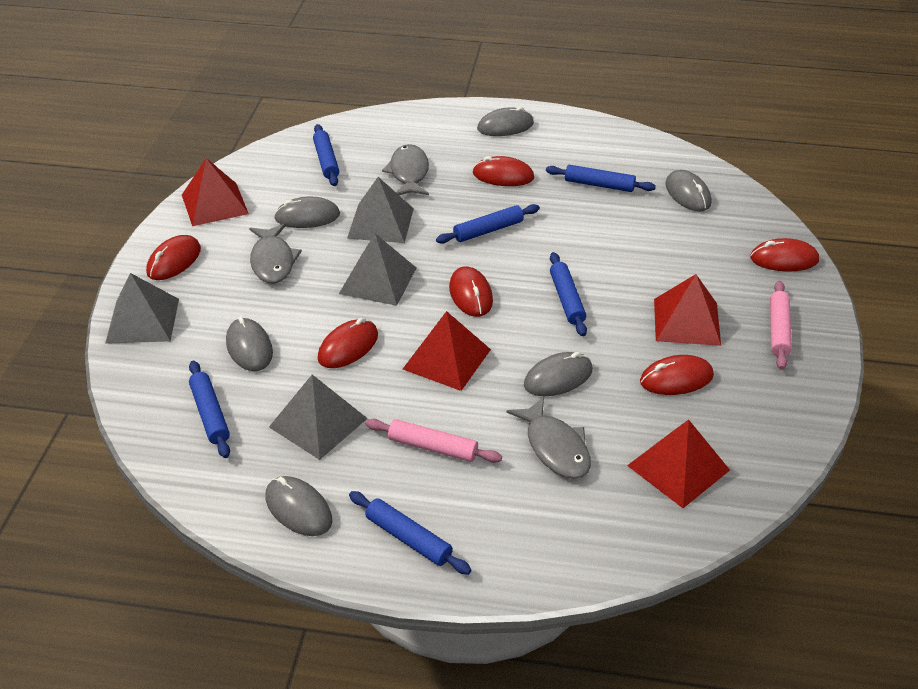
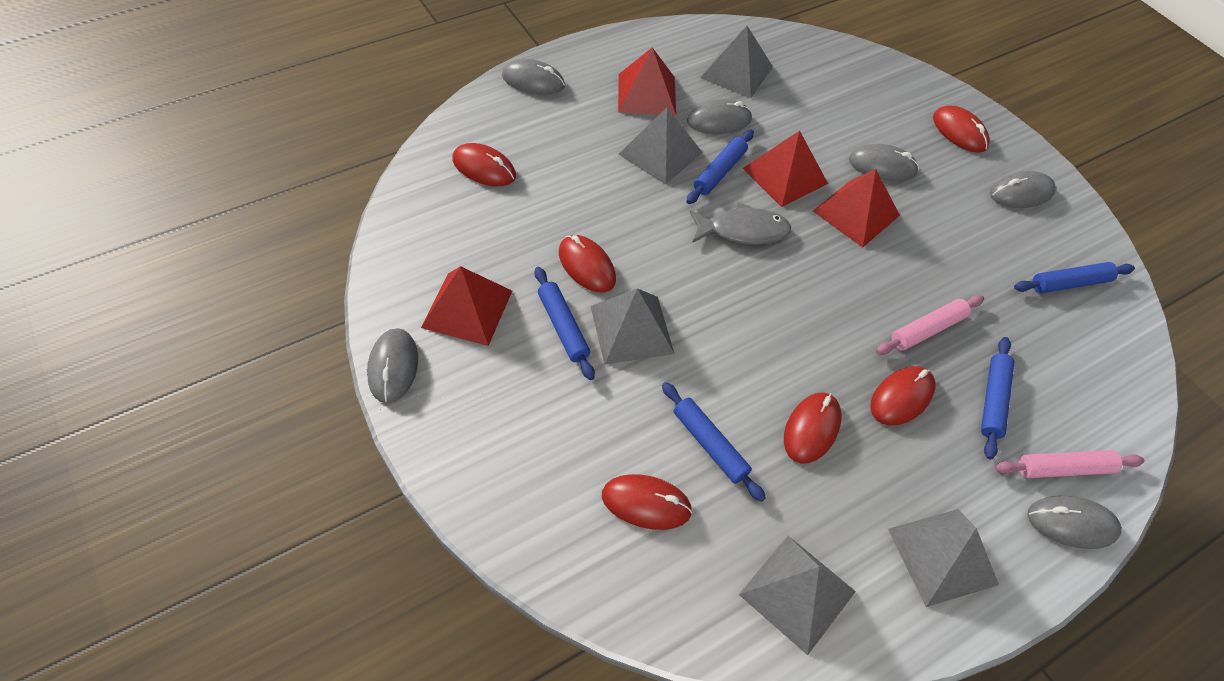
blue rolling pin: [189,360,230,458] [313,124,339,186] [349,491,472,575] [436,204,540,244] [546,165,656,192] [550,252,587,336] = 6 -> [535,267,595,380] [662,382,766,502] [687,130,754,204] [981,337,1014,460] [1014,262,1135,293] = 5
grey fish: [249,223,302,283] [382,144,429,195] [506,397,591,479] = 3 -> [689,202,791,245] = 1
grey pyramid: [105,273,179,344] [269,374,368,460] [339,233,416,306] [347,177,414,243] = 4 -> [591,288,674,365] [619,108,703,185] [700,26,773,98] [739,536,856,655] [888,509,999,607] = 5

